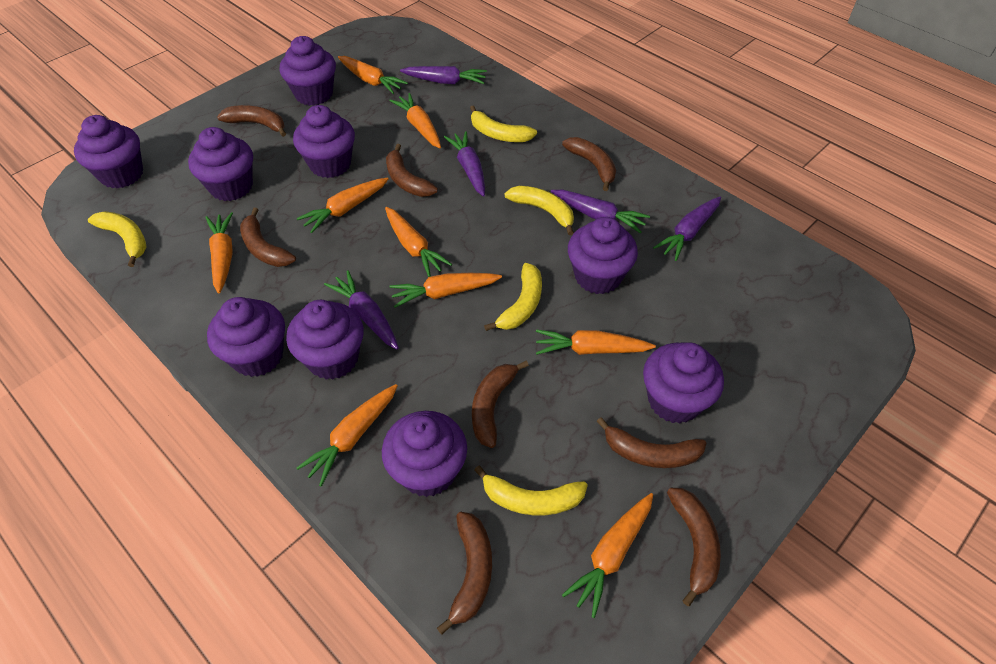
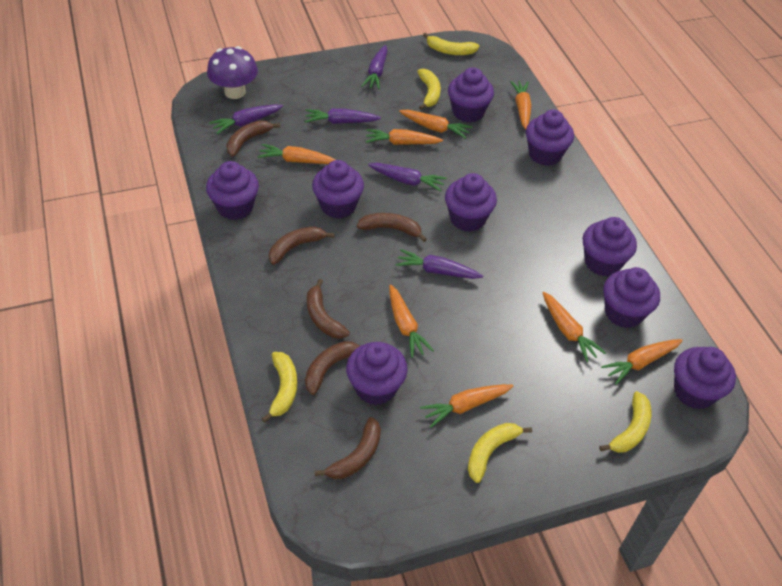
brown banana: [217,105,286,137] [240,208,296,267] [386,144,438,197] [437,512,492,635] [472,361,529,448] [562,137,616,191] [597,417,707,468] [667,488,721,606] = 8 -> [226,120,280,157] [269,227,335,265] [305,341,360,395] [307,279,350,339] [315,417,381,479] [357,213,427,242] = 6
orange carrot: [205,212,233,294] [297,178,389,233] [297,384,398,487] [338,56,408,94] [385,207,452,277] [389,93,441,148] [389,273,502,308] [536,329,656,355] [562,493,653,618] = 9 -> [257,144,336,164] [366,129,443,145] [389,285,434,358] [399,110,472,139] [420,384,513,428] [510,81,532,129] [542,292,606,362] [601,339,683,385] = 8
purple mushroom: none = 0 -> [207,46,258,99] = 1

